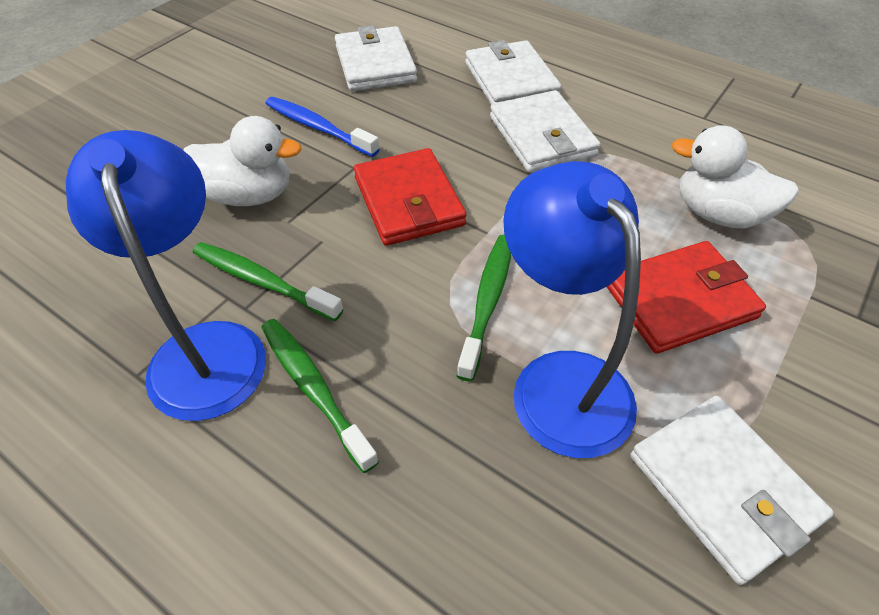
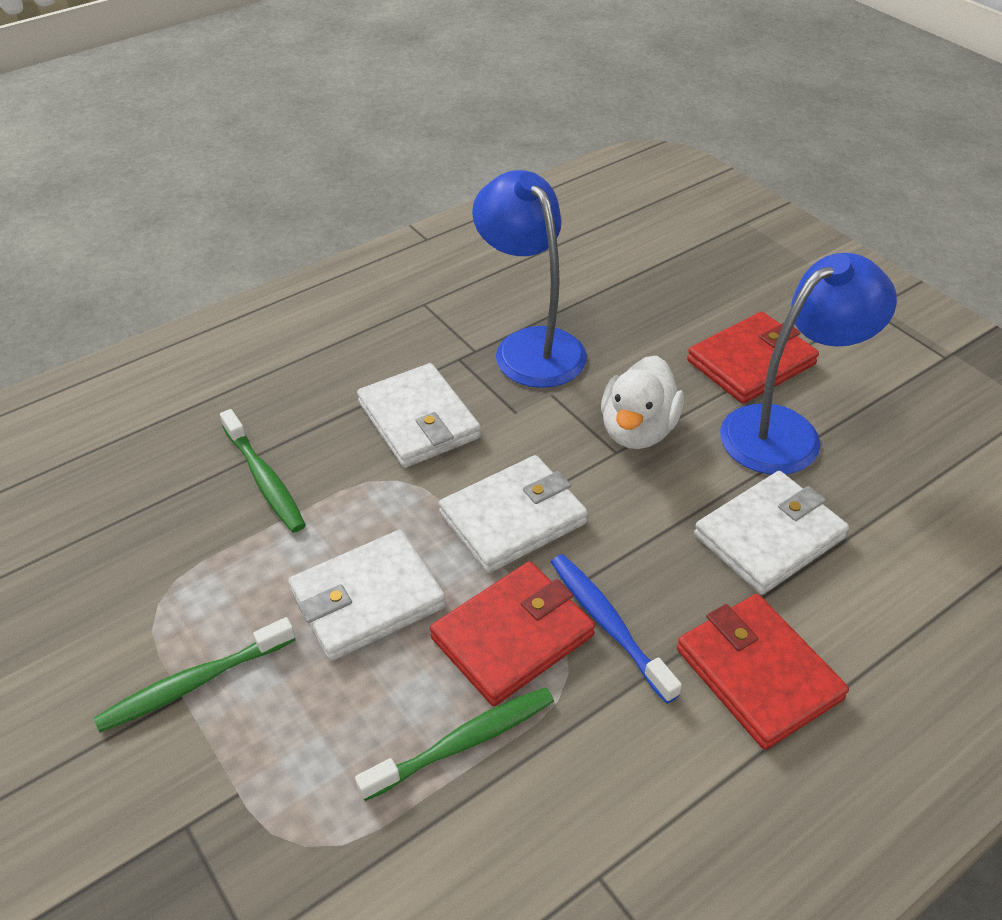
red wallet: [354,148,467,246] [607,241,766,354] = 2 -> [430,562,595,706] [677,594,849,750] [687,311,819,404] = 3
white duck: [184,116,302,206] [672,125,799,228] = 2 -> [601,355,684,449] = 1

